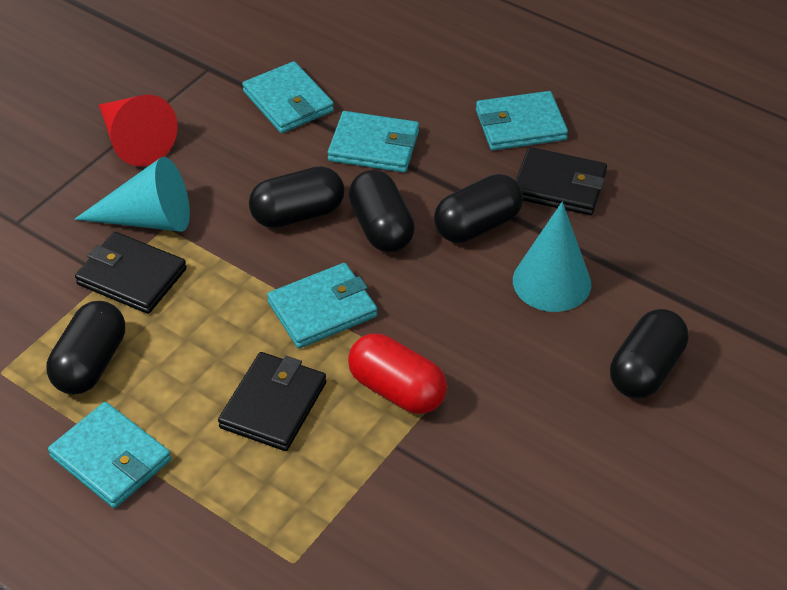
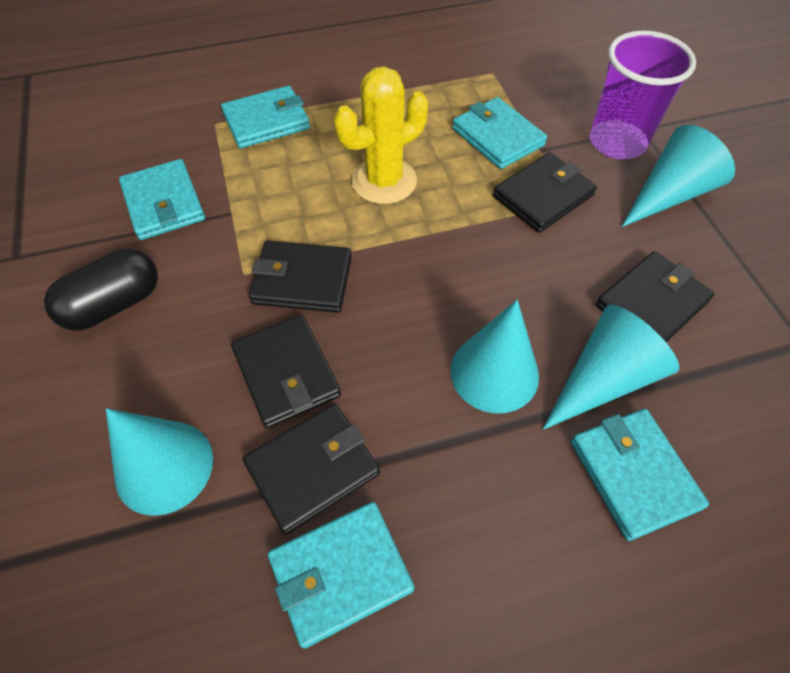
black capsule: [47,301,125,395] [249,166,344,228] [349,170,415,252] [434,174,523,243] [610,309,688,399] = 5 -> [44,249,158,331] = 1
black wallet: [75,232,187,314] [218,352,326,451] [516,147,607,215] = 3 -> [231,315,341,428] [243,404,380,534] [249,240,352,313] [493,152,597,233] [596,251,714,342] = 5
purple cup: none = 0 -> [590,30,696,159] = 1
red capsule: [348,334,447,414] = 1 -> none = 0
red cone: [99,95,178,166] = 1 -> none = 0
turquoise cone: [74,157,190,232] [513,202,591,312] = 2 -> [106,408,213,516] [450,300,539,413] [543,305,679,430] [622,125,735,227] = 4
yellow cactus: none = 0 -> [334,66,428,204] = 1

